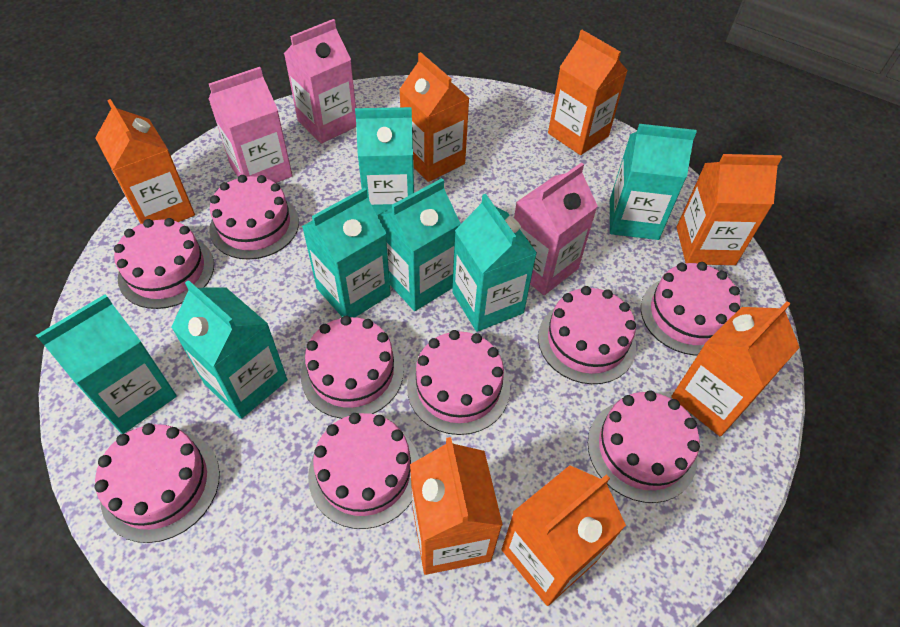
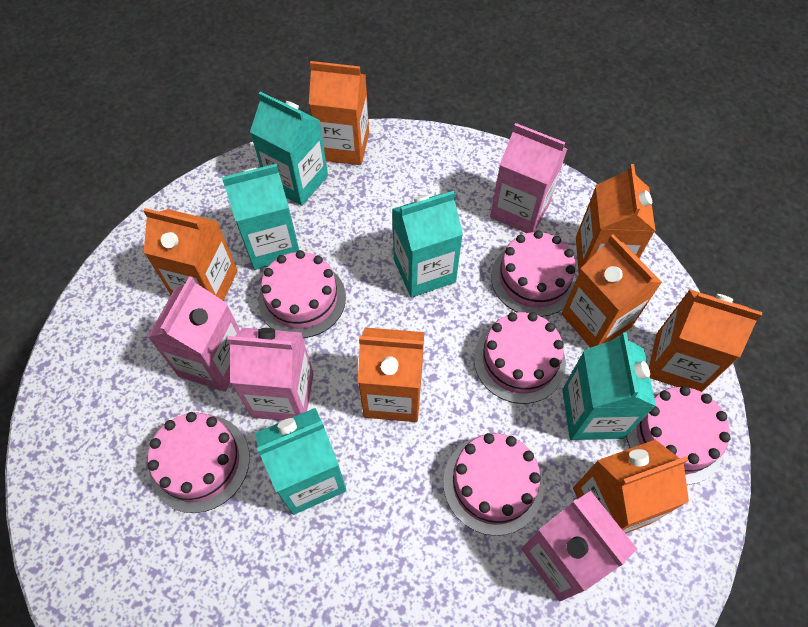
pink cake: [94,423,220,543] [114,218,214,309] [209,175,299,260] [301,316,403,419] [308,413,419,529] [407,330,510,435] [538,286,636,384] [588,390,700,503] [641,262,741,355] = 9 -> [148,412,250,513] [258,250,346,338] [443,433,544,536] [474,312,566,404] [491,230,577,317] [626,386,731,485] = 6
pink carton: [208,67,293,183] [284,19,356,144] [514,162,598,295] = 3 -> [148,276,240,392] [227,328,314,421] [490,123,567,233] [521,491,637,601] = 4
turquoise carton: [36,294,177,434] [171,280,287,419] [302,188,391,317] [355,107,414,216] [378,178,461,311] [452,194,537,332] [610,124,697,240] = 7 -> [222,164,299,270] [250,91,328,206] [255,408,347,515] [392,191,463,297] [562,332,656,440] = 5

